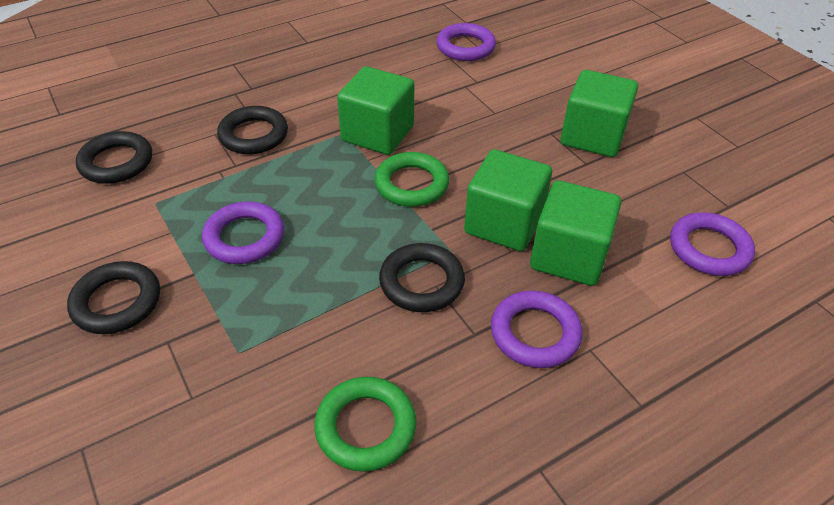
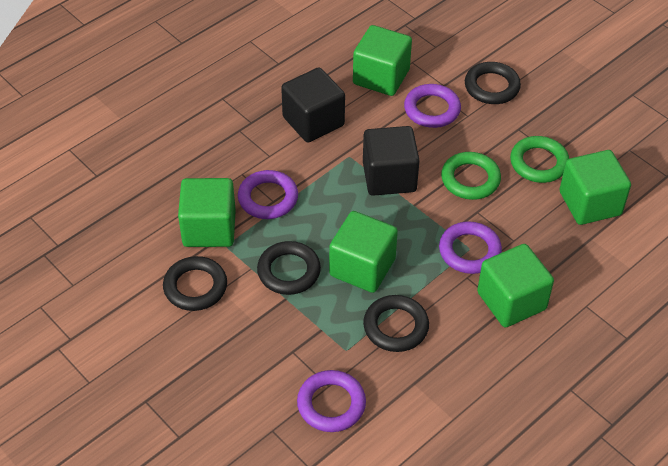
black cube: none = 0 -> [281,67,345,143] [363,126,420,196] = 2
green cube: [337,67,414,155] [464,149,552,251] [530,180,621,286] [561,70,638,157] = 4 -> [178,178,236,247] [329,211,398,293] [353,25,412,96] [477,244,554,327] [560,150,631,225] = 5

